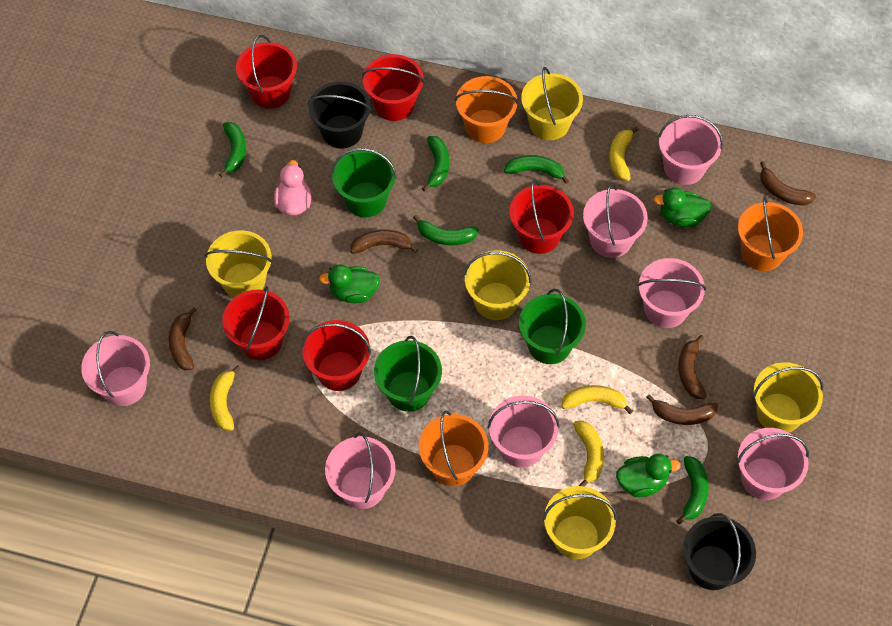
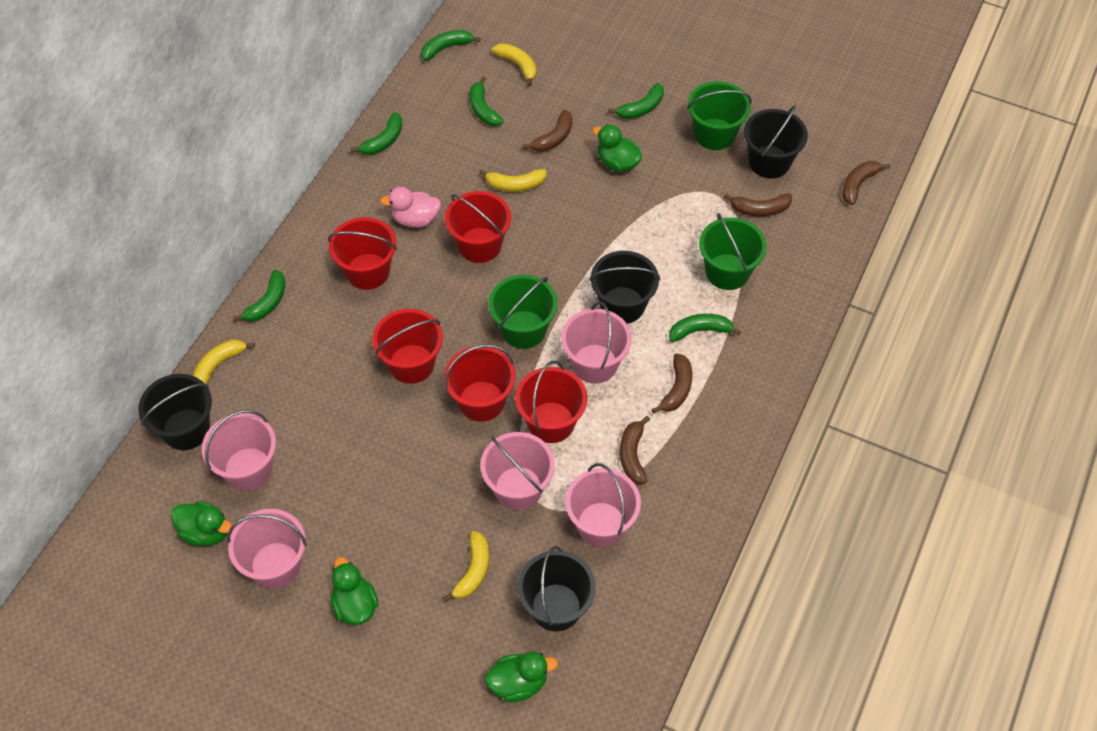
black bucket: [308,81,371,148] [683,513,756,590] = 2 -> [138,374,212,450] [517,546,596,631] [589,251,660,324] [744,105,808,178] = 4
green banana: [219,122,246,178] [413,215,479,245] [422,136,449,191] [504,155,569,184] [676,456,709,524] = 5 -> [233,270,285,322] [350,112,403,155] [421,30,481,61] [470,77,504,126] [608,83,664,119] [669,314,741,342] = 6
green duck: [319,264,380,303] [616,454,681,497] [653,187,712,227] = 3 -> [171,501,232,546] [331,557,379,625] [485,651,558,703] [592,124,642,172] = 4
orange bucket: [419,411,488,486] [455,76,519,143] [738,197,803,271] = 3 -> none = 0
pink bucket: [81,331,150,406] [325,432,396,509] [488,395,559,468] [583,183,648,258] [637,258,706,328] [658,115,723,185] [737,428,809,500] = 7 -> [202,410,276,491] [227,509,307,589] [480,432,555,510] [561,302,632,383] [565,463,641,547] = 5
yellow bucket: [205,230,273,298] [464,250,532,320] [521,67,583,140] [543,486,617,559] [753,362,823,432] = 5 -> none = 0

